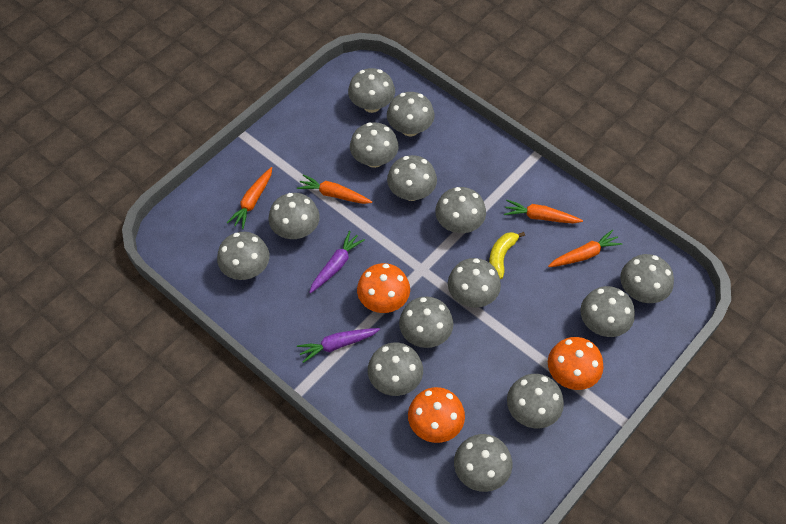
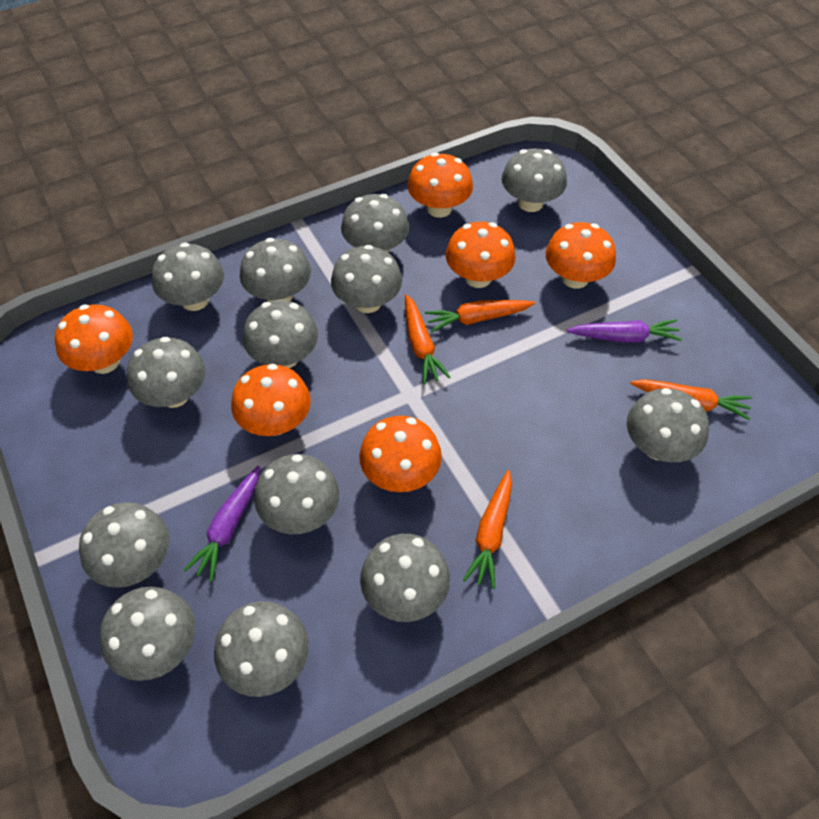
grey mushroom: [217,232,269,280] [269,193,320,239] [348,68,395,113] [350,122,399,168] [368,342,423,396] [387,92,435,136] [387,155,437,201] [399,297,453,348] [435,187,486,233] [448,258,501,308] [454,434,512,492] [507,374,564,428] [580,286,635,337] [620,254,674,303] = 14 -> [79,502,169,588] [100,587,195,681] [127,337,206,408] [152,243,224,311] [214,601,309,697] [240,238,311,302] [243,300,318,368] [254,454,339,534] [331,245,402,313] [341,194,409,253] [360,534,450,622] [502,149,567,212] [627,388,709,462] = 13
orange mushroom: [357,263,410,313] [408,387,465,443] [548,337,603,390] = 3 -> [55,304,133,374] [231,364,311,436] [359,416,442,492] [408,153,473,218] [446,222,516,288] [546,222,616,289] = 6
yellow banana: [489,232,525,279] = 1 -> none = 0

